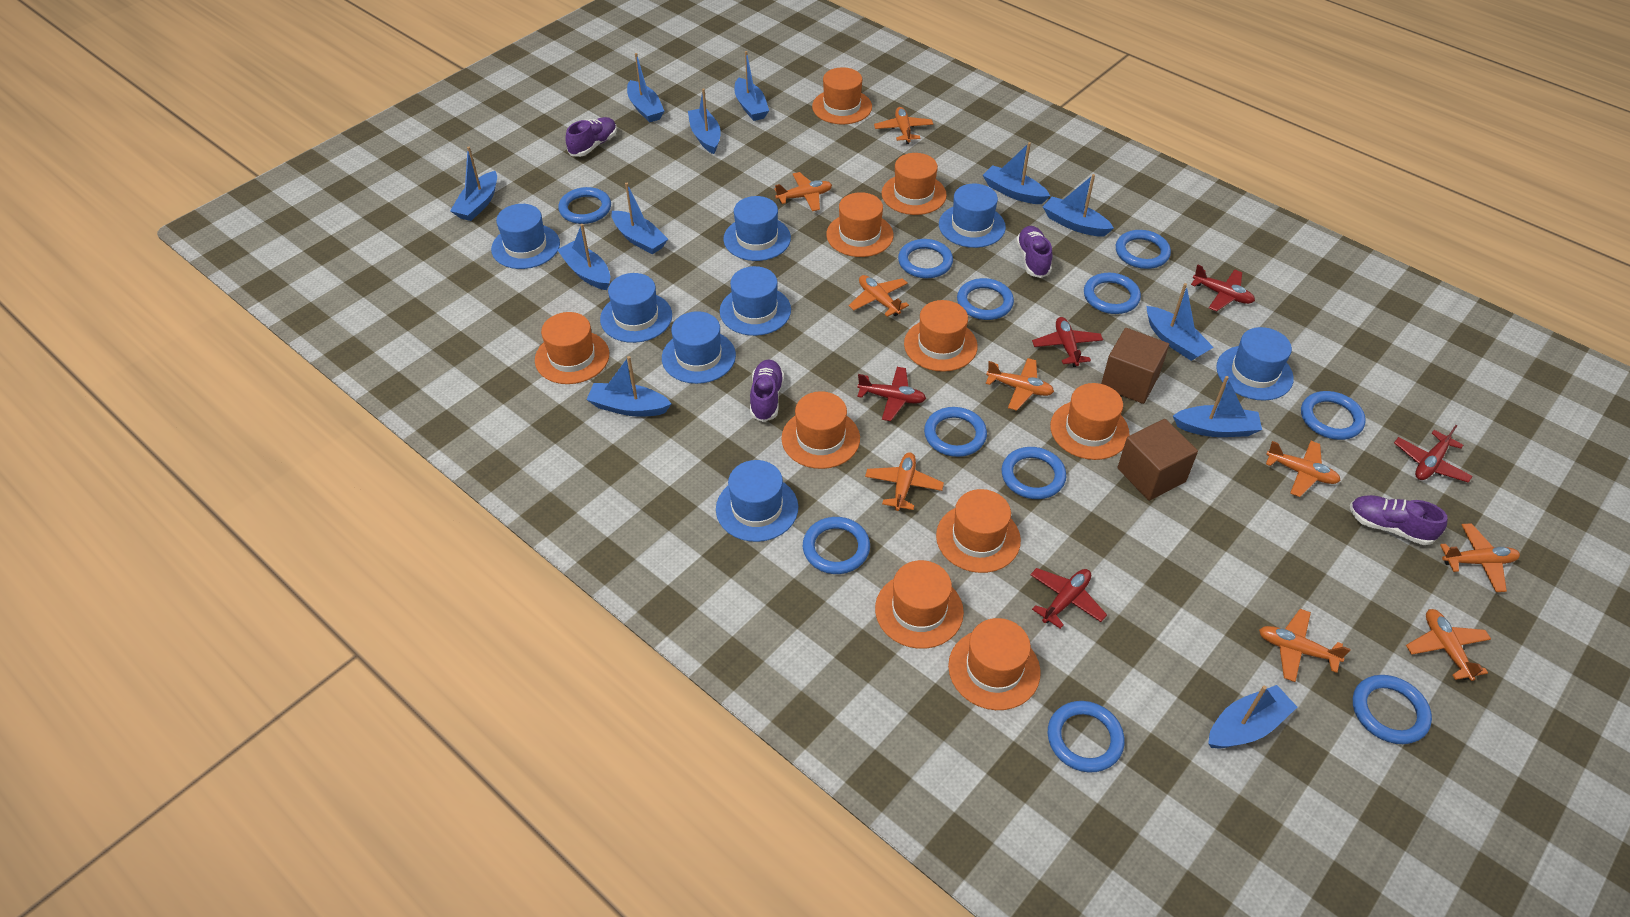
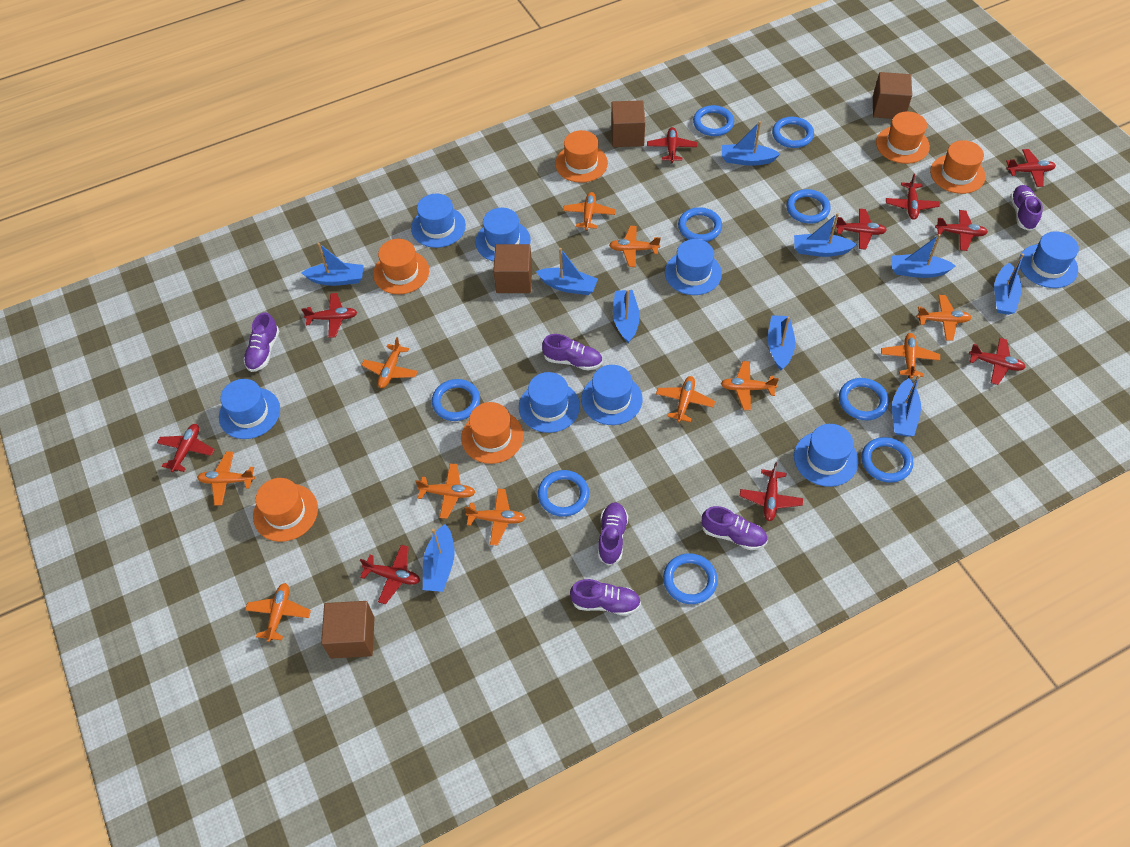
blue boat: [450,147,497,221] [557,224,610,290] [586,356,672,417] [612,183,668,254] [627,53,664,122] [688,88,721,154] [735,51,769,121] [983,142,1050,204] [1043,174,1114,237] [1147,283,1214,361] [1173,376,1262,437] [1208,685,1297,748] = 12 -> [301,243,364,286] [423,524,455,592] [536,248,598,295] [613,290,640,343] [722,121,780,166] [768,315,795,370] [794,213,857,257] [891,234,956,278] [892,374,921,437] [994,253,1024,315] = 10
blue ring: [558,187,611,224] [803,517,870,574] [898,239,953,278] [924,407,987,457] [957,278,1014,320] [1001,447,1066,499] [1048,701,1125,772] [1084,273,1141,314] [1116,230,1171,269] [1301,391,1366,440] [1353,675,1432,744] = 11 -> [432,379,480,421] [538,470,589,517] [663,553,718,604] [678,207,722,242] [693,105,734,136] [772,117,814,148] [786,189,831,224] [839,378,889,420] [861,437,913,483] = 9
brown cube: [1101,328,1169,404] [1117,419,1198,501] = 2 -> [321,601,375,658] [493,244,532,293] [611,100,645,147] [873,72,912,119] = 4
orange hat: [535,312,609,384] [782,391,860,469] [812,67,872,125] [826,192,894,257] [875,560,964,649] [882,153,947,215] [904,300,978,372] [936,489,1021,573] [948,618,1041,710] [1050,383,1129,460] = 10 -> [253,478,318,542] [373,239,429,294] [461,402,524,464] [555,130,608,183] [876,111,930,164] [930,140,985,194] = 6
orange plane: [774,172,832,211] [849,275,909,317] [865,452,944,511] [874,107,933,144] [986,358,1054,411] [1259,609,1351,682] [1266,441,1341,497] [1406,609,1491,681] [1440,523,1520,592] = 9 -> [197,452,255,505] [245,583,311,642] [361,337,418,388] [415,464,476,519] [465,489,525,546] [563,192,616,231] [609,226,661,267] [656,376,715,422] [721,361,779,410] [881,333,940,379] [916,295,972,341] = 11
purple shoe: [565,117,617,157] [750,359,784,422] [1016,226,1052,278] [1350,495,1448,545] = 4 -> [243,312,279,372] [542,334,602,370] [570,579,641,616] [598,502,628,565] [701,506,767,550] [1010,185,1043,231] = 6
red plane: [857,367,926,421] [1030,568,1107,629] [1032,317,1103,367] [1191,264,1255,312] [1394,425,1473,483] = 5 -> [157,424,215,472] [301,293,357,338] [360,545,420,604] [647,127,697,163] [740,462,803,521] [835,209,887,250] [886,174,940,220] [935,210,988,251] [969,338,1026,385] [1006,149,1056,187] = 10

